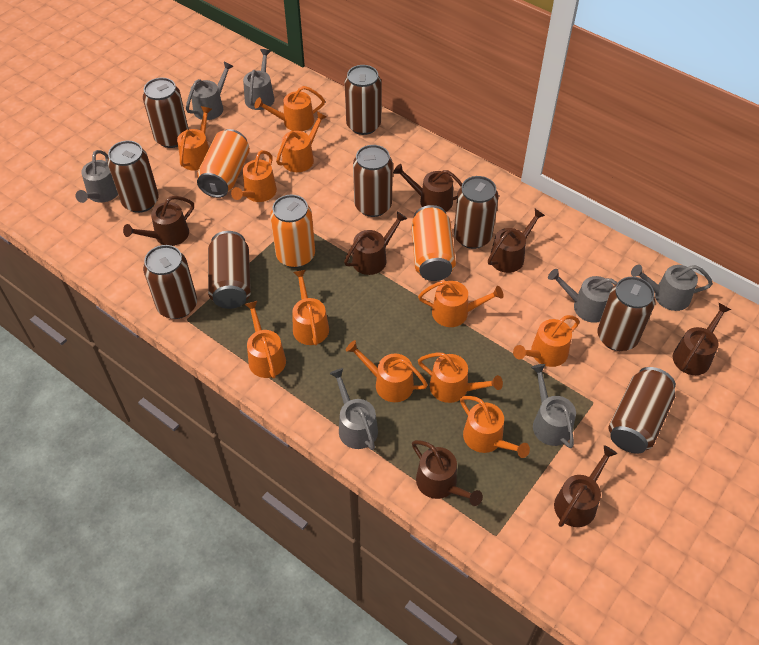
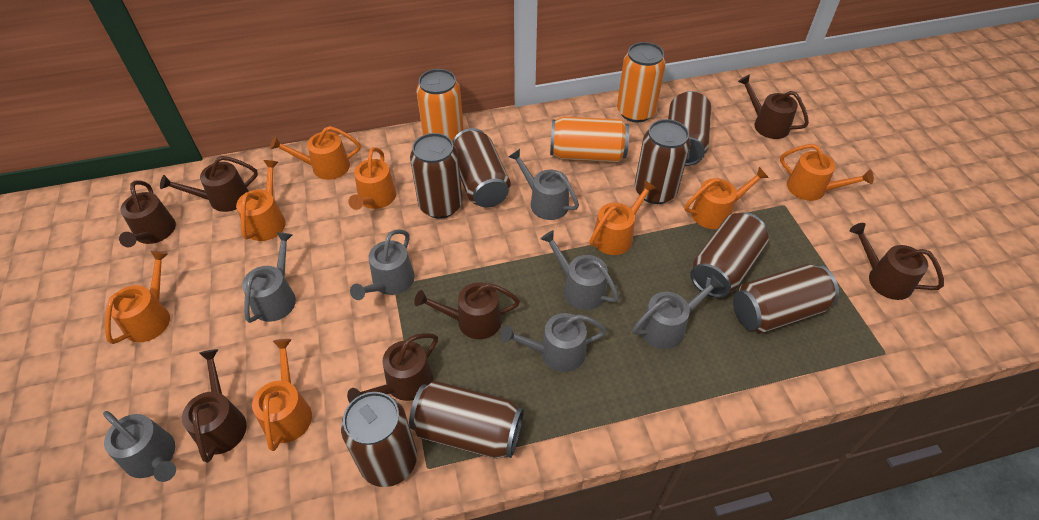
brown can: [107,140,159,213] [143,78,189,148] [143,245,197,319] [208,231,251,309] [345,65,381,135] [353,145,393,217] [454,176,499,249] [598,277,655,351] [608,367,676,454] = 9 -> [341,392,417,487] [409,381,524,459] [410,133,462,219] [452,128,511,208] [635,119,691,204] [668,91,711,166] [690,212,769,298] [733,264,839,333] = 8
orange watering can: [177,106,212,171] [231,150,277,202] [244,301,286,378] [254,86,325,131] [276,112,326,172] [292,270,329,345] [346,340,428,402] [418,280,504,327] [418,353,503,403] [460,396,530,458] [513,315,580,367] = 11 -> [105,251,170,344] [236,160,286,241] [252,339,312,451] [270,126,360,180] [348,147,396,210] [590,180,656,255] [685,167,769,229] [780,144,874,201] = 8

